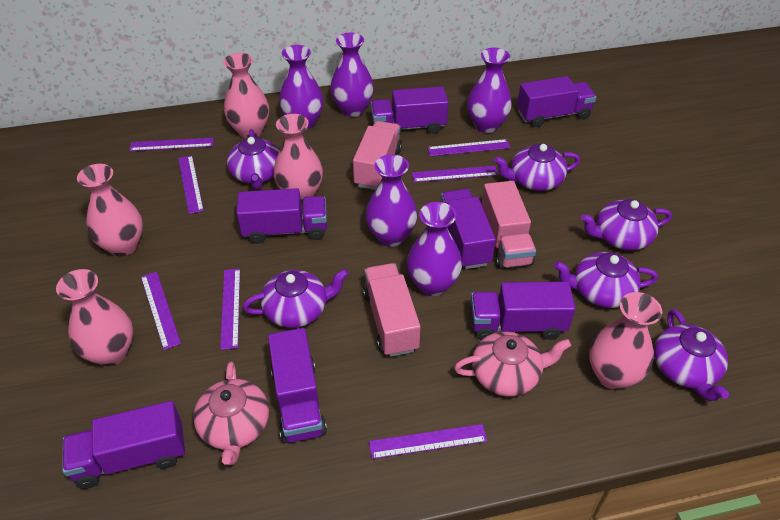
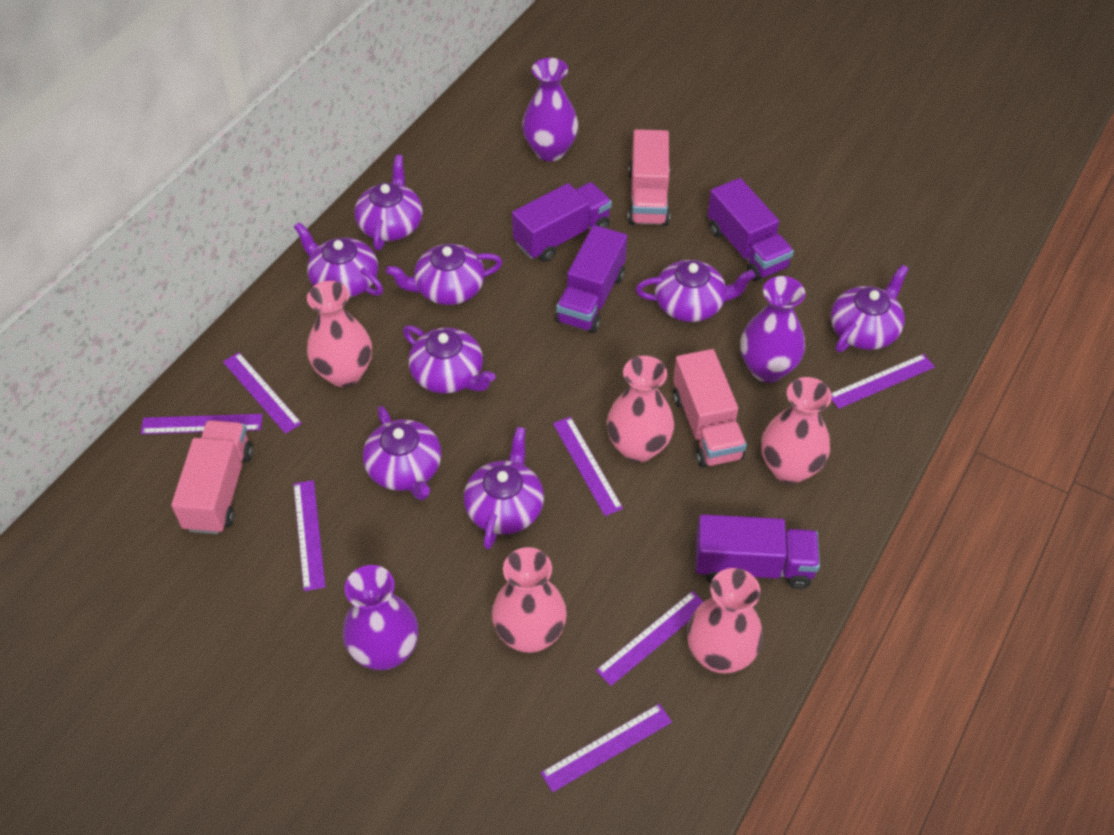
pink teapot: [193,362,269,465] [454,332,571,397] = 2 -> none = 0
purple teapot: [227,129,280,189] [243,269,349,328] [494,144,580,191] [554,252,658,308] [581,199,672,251] [654,309,729,401] = 6 -> [294,222,383,298] [354,155,423,251] [363,406,442,500] [386,244,502,305] [403,325,495,394] [464,427,544,549] [636,260,756,322] [831,265,909,352] = 8
purple truck: [62,401,185,489] [236,188,327,244] [268,328,327,443] [371,86,449,134] [441,189,496,269] [471,282,576,340] [517,76,596,127] = 7 -> [512,182,612,262] [555,225,627,333] [696,514,820,589] [708,178,794,281] = 4
purple vase: [279,45,324,130] [331,33,374,117] [365,154,418,247] [407,202,462,296] [467,48,512,133] = 5 -> [343,565,418,670] [522,58,578,161] [740,276,805,383] = 3

